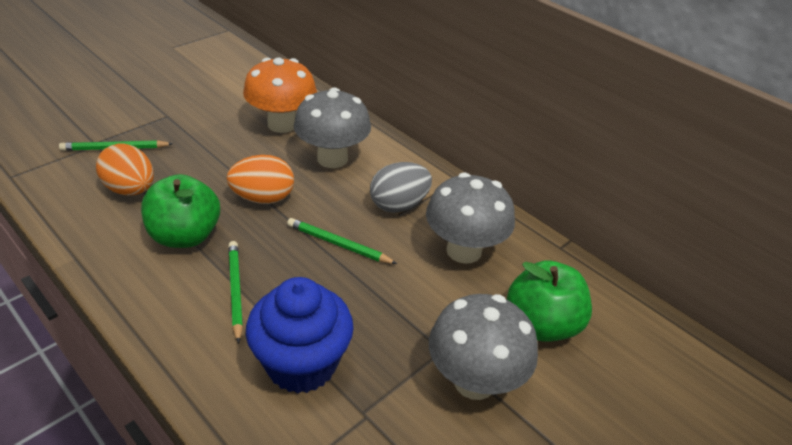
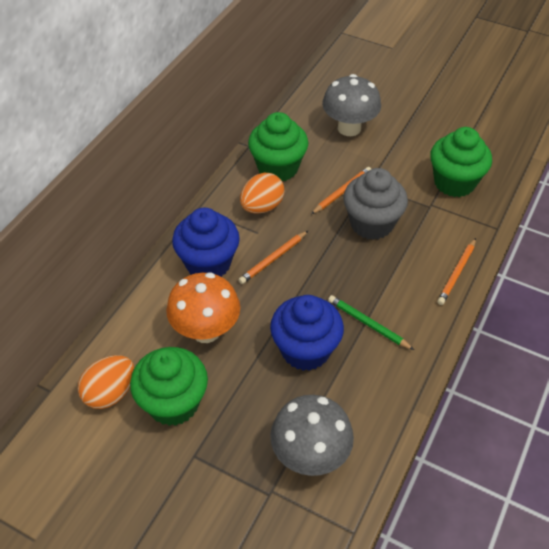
blue cupcake: [246,277,354,394] = 1 -> [172,208,240,277] [270,295,344,371] = 2
green apple: [141,174,220,248] [507,260,592,342] = 2 -> none = 0
green cupcake: none = 0 -> [130,347,208,426] [248,112,308,181] [430,127,492,197] = 3
green pencil: [59,140,173,151] [228,241,243,344] [287,218,397,264] = 3 -> [328,295,414,350] = 1
grey cupcake: none = 0 -> [343,168,408,240] = 1
grey egg: [370,162,432,213] = 1 -> none = 0
grey mushroom: [294,87,371,168] [426,173,515,264] [429,294,538,400] = 3 -> [270,395,354,476] [322,74,381,136] = 2
orange pencil: none = 0 -> [239,231,308,284] [311,167,371,214] [437,238,476,305] = 3

